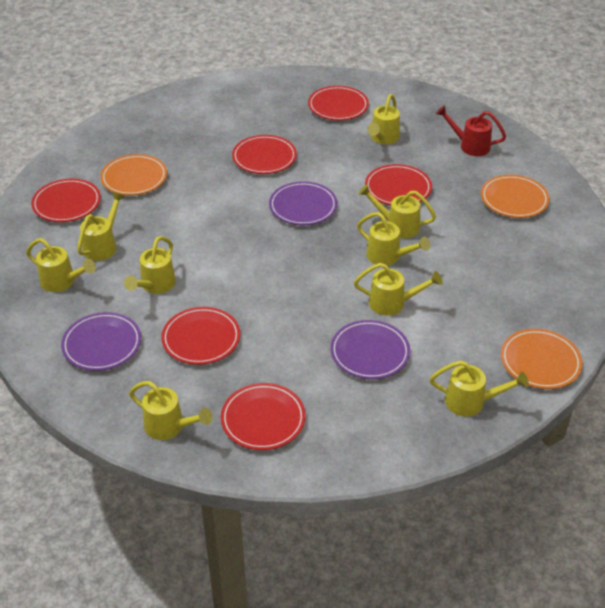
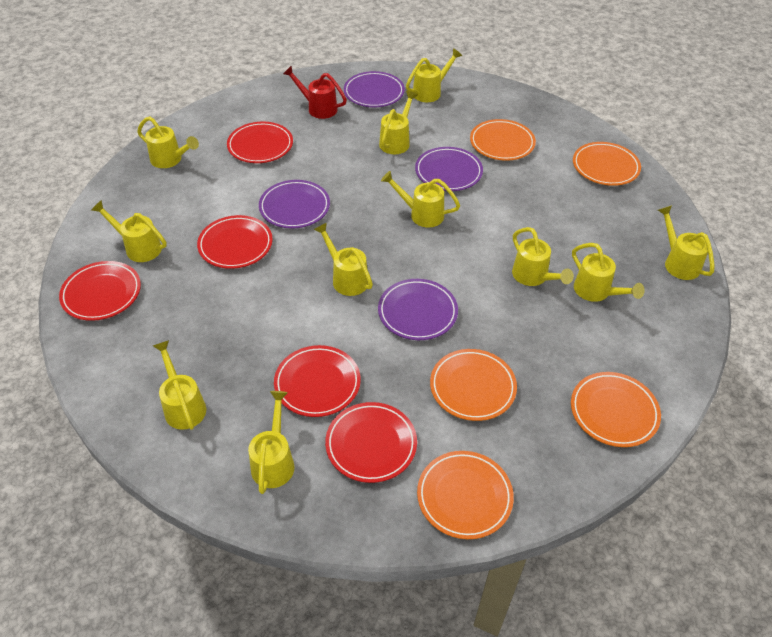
orange plate: [100,154,167,195] [481,175,550,218] [501,329,583,389] = 3 -> [417,451,514,539] [430,349,517,421] [470,119,536,161] [571,372,661,447] [573,142,641,186] = 5
purple plate: [61,312,141,371] [269,181,337,225] [330,320,410,379] = 3 -> [259,180,330,229] [344,71,405,107] [378,279,458,340] [415,147,483,191] = 4
red plate: [31,179,101,222] [161,307,240,365] [221,383,306,450] [232,135,297,174] [308,86,369,120] [365,164,432,206] = 6 -> [59,261,141,321] [197,215,273,269] [227,122,293,163] [274,345,361,417] [325,402,417,483] = 5
yellow watering can: [26,238,96,292] [77,192,125,261] [124,236,176,294] [129,381,213,440] [354,263,443,316] [357,212,430,266] [358,184,436,238] [367,94,400,144] [430,360,529,417] = 9 -> [91,200,167,262] [137,116,199,168] [153,340,206,430] [248,391,294,494] [314,223,373,296] [379,91,418,154] [381,171,460,227] [406,48,462,102] [512,227,574,286] [572,243,645,302] [658,205,714,280] = 11

